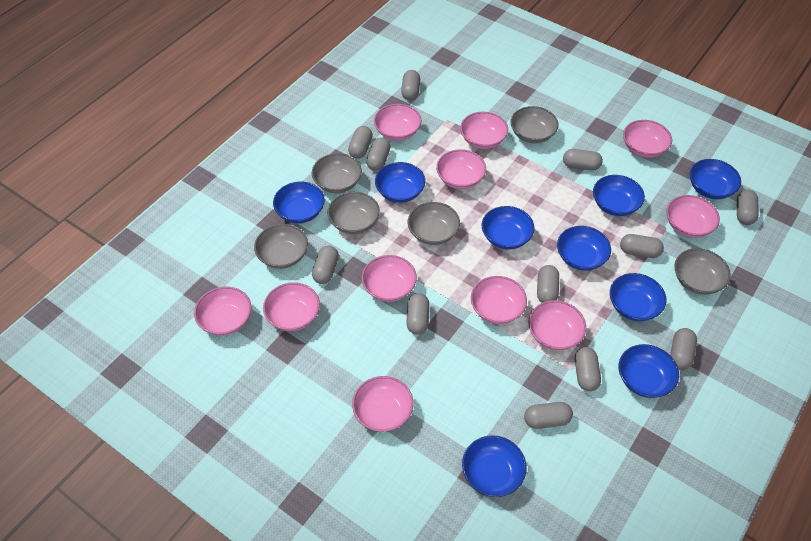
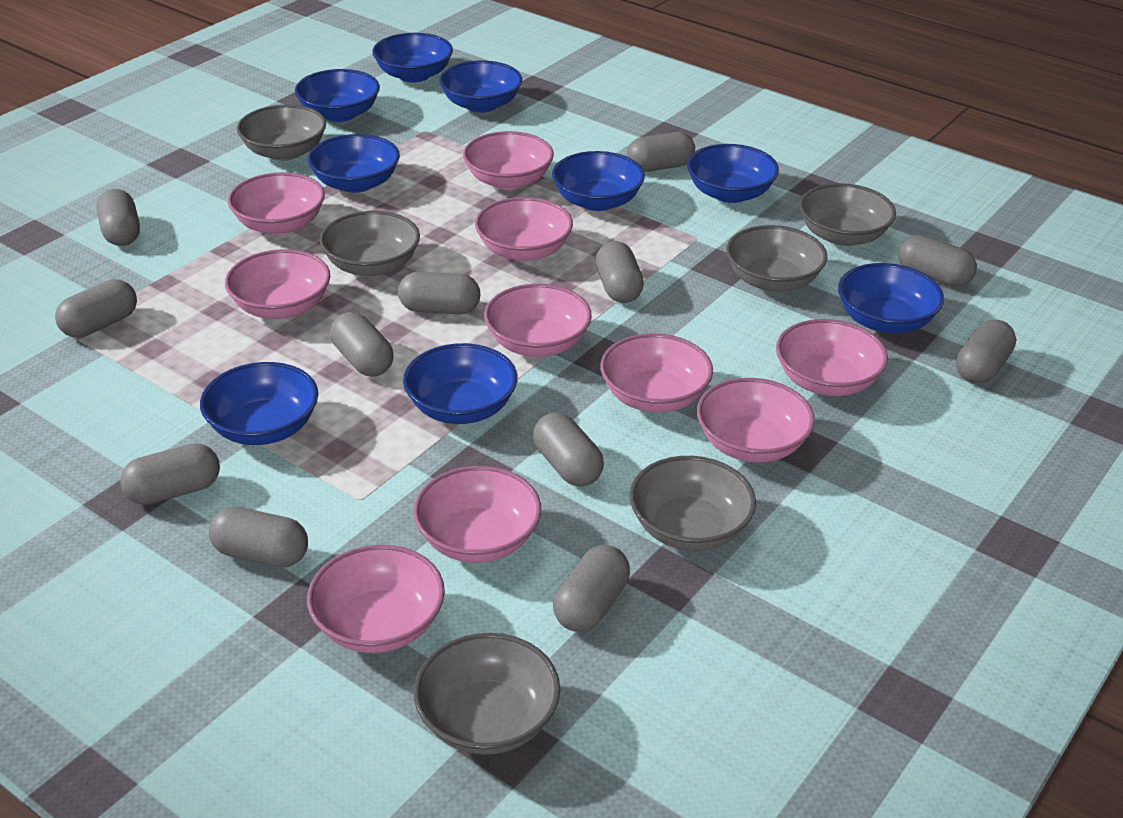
pink bowl: [194,286,251,336] [263,282,320,331] [352,376,414,432] [361,255,417,302] [374,104,422,141] [436,149,486,189] [460,112,508,149] [471,276,527,324] [528,300,586,351] [623,120,672,158] [666,195,720,238] = 11 -> [225,249,330,319] [228,172,325,235] [307,545,445,653] [413,466,541,563] [463,131,554,190] [475,197,573,261] [484,284,592,357] [600,333,713,413] [697,378,815,463] [776,319,888,396] = 10

